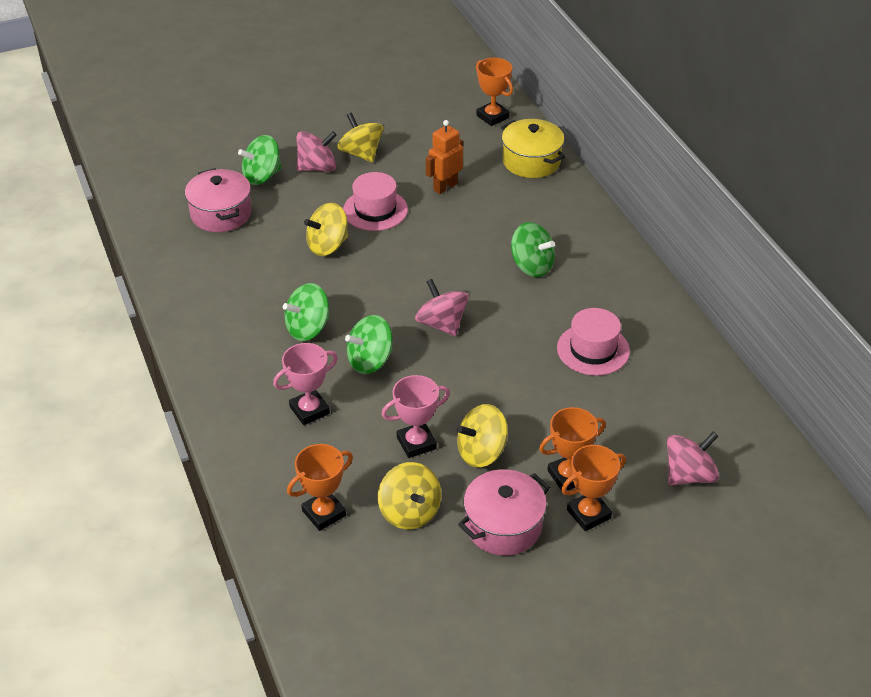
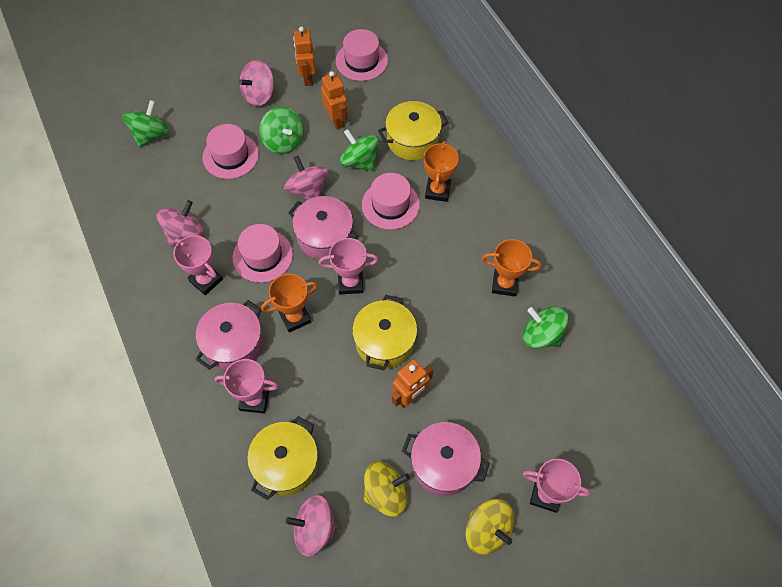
orange robot: [426,120,463,194] = 1 -> [293,26,316,86] [321,71,348,130] [392,359,433,408] = 3
orange trophy: [287,444,353,531] [476,58,513,126] [539,407,606,490] [561,445,626,531] = 4 -> [261,274,318,333] [423,141,459,202] [482,239,541,297] = 3
pink hat: [343,172,408,231] [557,308,630,376] = 2 -> [203,124,259,179] [233,224,293,283] [336,29,388,81] [362,173,420,230] = 4
pink pot: [185,168,252,232] [458,469,550,556] = 2 -> [195,300,263,370] [288,196,359,259] [402,422,490,496] = 3
pink spinning top: [297,131,337,172] [415,279,469,337] [667,432,719,485] = 3 -> [157,200,204,246] [239,60,274,106] [284,156,328,200] [286,495,339,557] = 4
pink trophy: [273,343,338,425] [381,375,450,458] = 2 -> [173,235,223,295] [215,359,279,414] [319,238,378,294] [523,459,590,513] = 4
yellow pot: [501,119,566,178] = 1 -> [247,416,318,500] [352,295,417,370] [378,101,449,160] = 3
yellow spinning top: [304,203,348,256] [337,112,383,163] [378,462,441,529] [457,404,508,468] = 4 -> [364,461,410,517] [465,499,515,555] = 2

